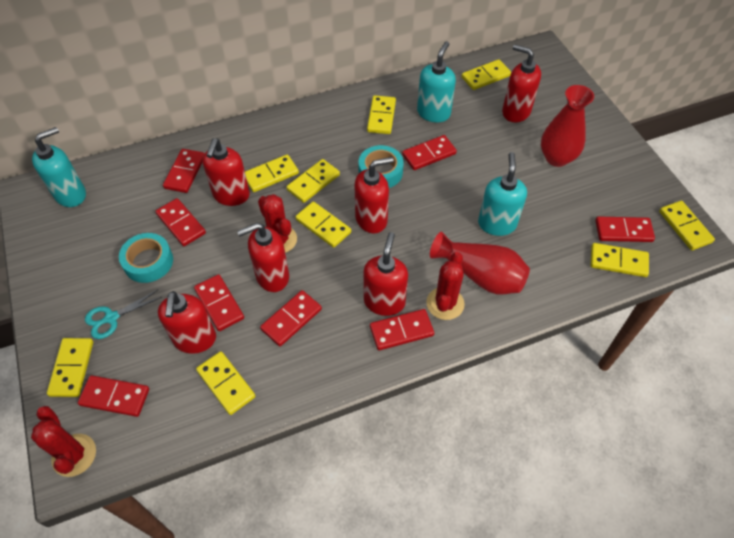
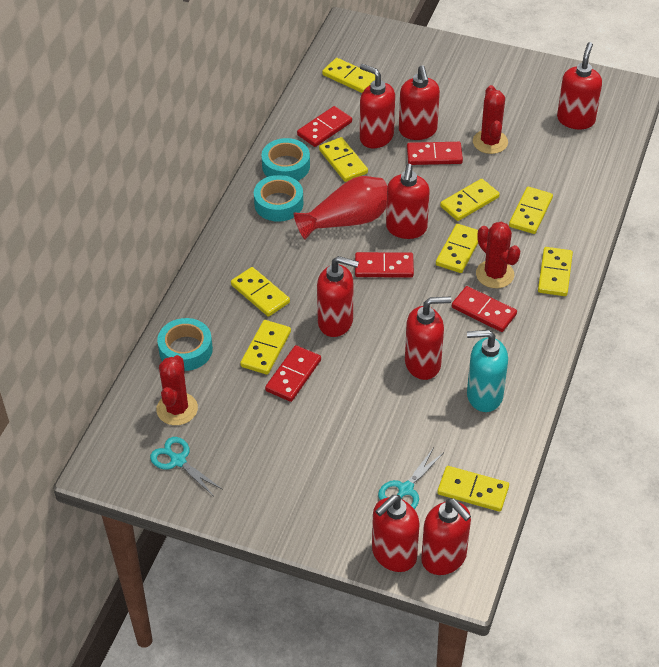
red domino: [78,375,149,417] [155,198,206,246] [163,149,205,193] [194,274,244,331] [260,290,322,346] [370,309,434,350] [402,135,457,170] [595,216,655,242] = 8 -> [265,345,321,402] [297,106,352,147] [355,252,414,278] [407,142,463,165] [452,286,517,332] = 5
red soap dispenser: [158,291,216,354] [203,138,250,206] [237,223,289,292] [355,157,394,233] [363,232,408,316] [502,45,541,122] = 6 -> [317,256,359,337] [360,64,395,148] [372,495,420,572] [386,164,430,239] [399,65,440,140] [405,297,451,380] [421,498,471,575] [557,42,602,129] = 8
red vase: [430,232,530,294] [541,85,594,167] = 2 -> [294,176,388,240] = 1
turquoise scissors: [85,290,162,339] = 1 -> [150,437,223,496] [378,447,443,509] = 2
turquoise soap dispenser: [32,127,86,207] [417,41,456,123] [478,152,527,236] = 3 -> [467,330,508,412] = 1
turquoise tape: [119,233,173,283] [359,145,404,188] = 2 -> [157,318,213,371] [254,175,303,222] [261,138,310,181] = 3

